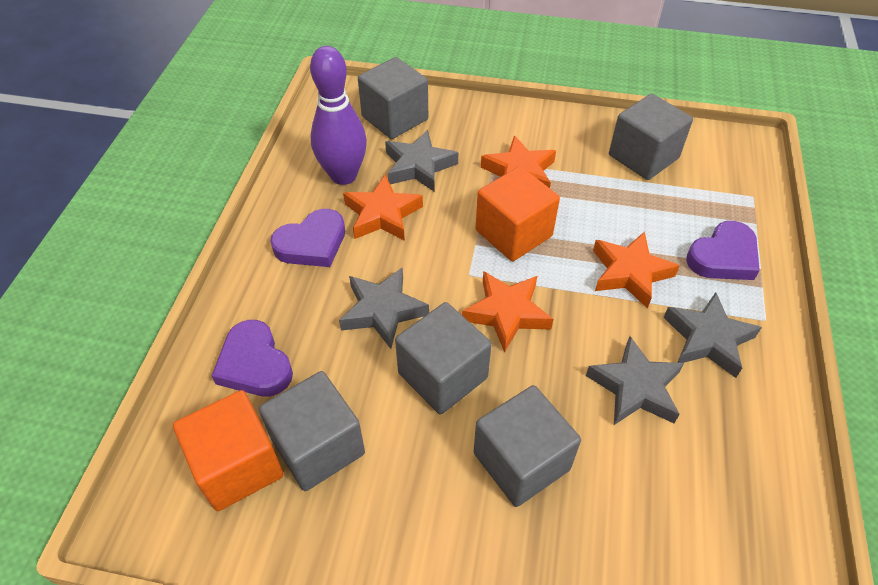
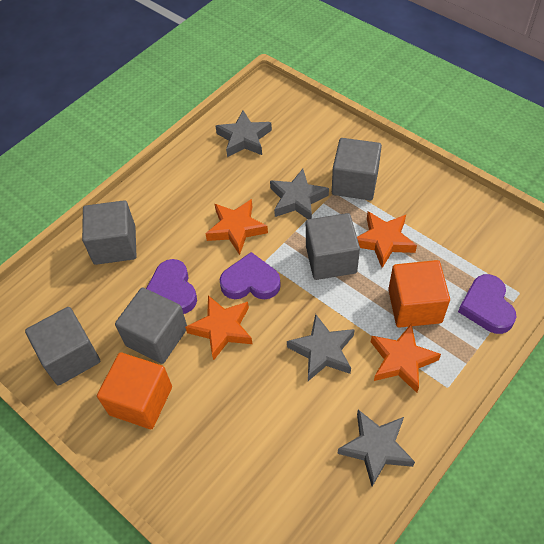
purple bowling pin: [310,46,367,185] = 1 -> none = 0

